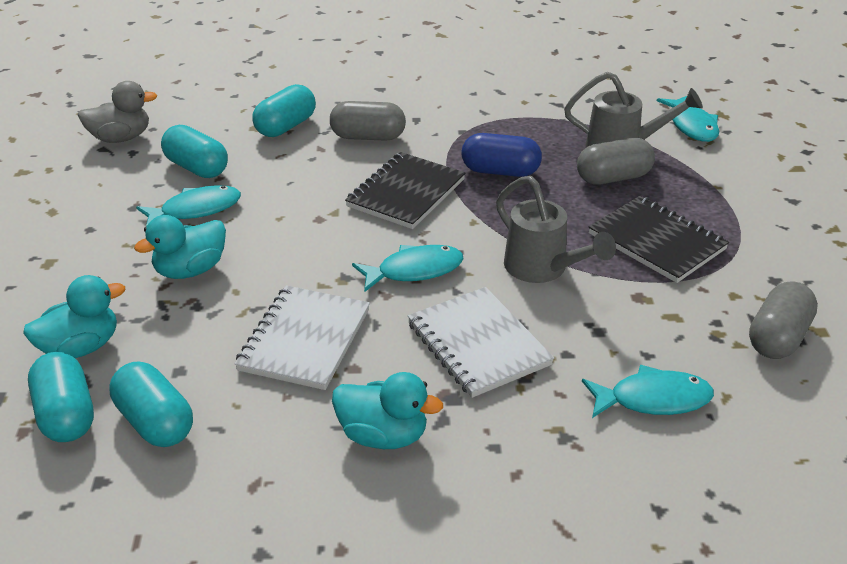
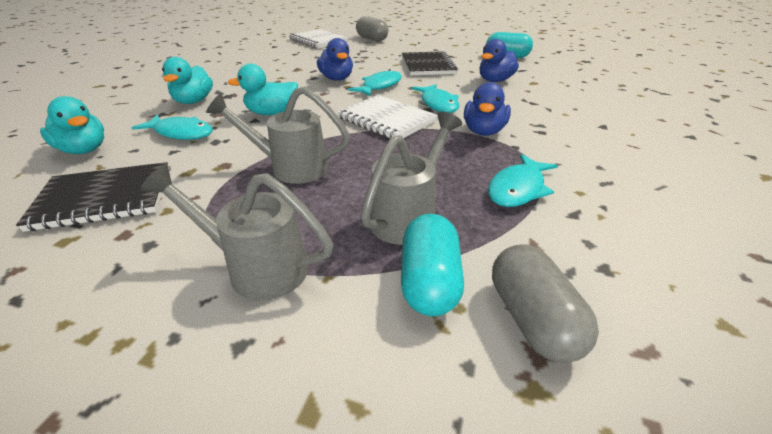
blue capsule: [462,133,542,177] = 1 -> none = 0
blue duck: none = 0 -> [317,38,353,81] [464,82,511,136] [480,39,519,82] = 3
grey capsule: [330,101,406,141] [577,138,655,185] [749,281,818,359] = 3 -> [356,16,389,41] [492,244,599,363] = 2
grey duck: [78,81,157,143] = 1 -> none = 0
grey watering can: [496,176,616,283] [564,72,703,148] = 2 -> [141,165,334,300] [206,86,350,184] [361,112,462,245] = 3
turquoise capsule: [28,352,94,442] [109,362,193,447] [161,125,228,178] [252,84,316,137] = 4 -> [401,214,464,316] [486,32,533,58] = 2

